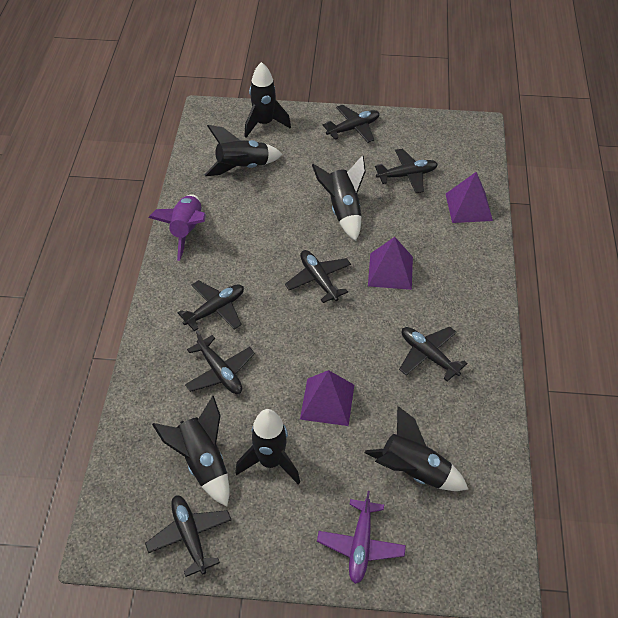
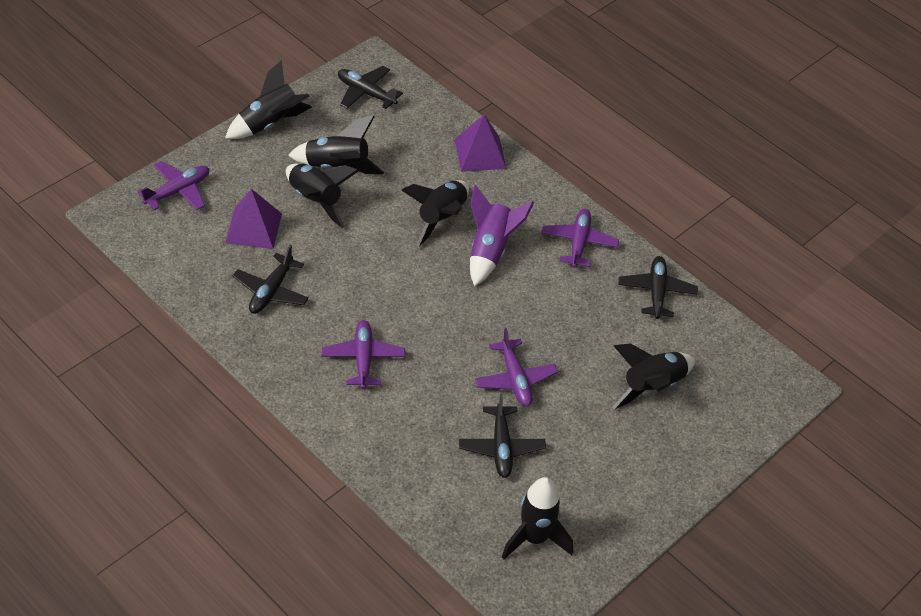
black plane: [145,495,232,577] [177,280,244,331] [185,330,255,394] [285,250,351,303] [323,105,380,143] [375,148,438,193] [399,327,468,382] = 7 -> [233,245,309,314] [338,66,403,109] [459,393,546,478] [618,256,698,319] = 4
purple plane: [317,491,406,584] = 1 -> [137,161,209,210] [322,320,405,389] [475,328,558,407] [541,209,619,268] = 4
purple pyramid: [300,370,354,426] [368,237,413,290] [446,172,493,223] = 3 -> [225,189,282,249] [455,114,507,172] = 2

